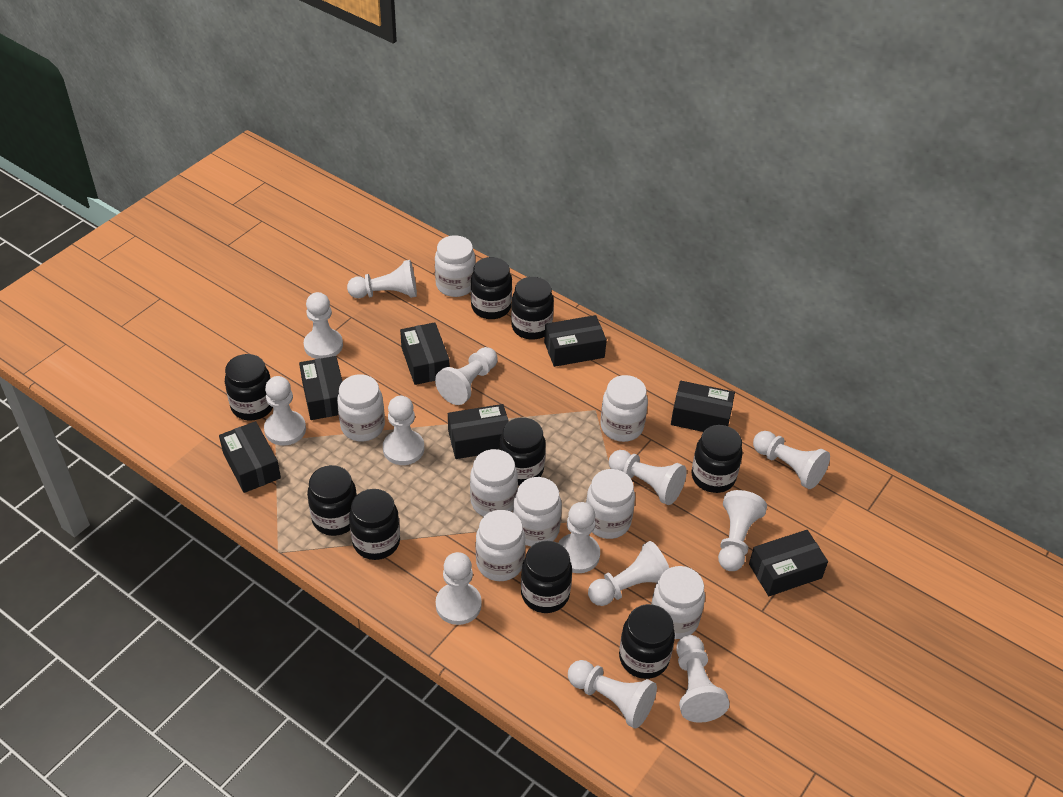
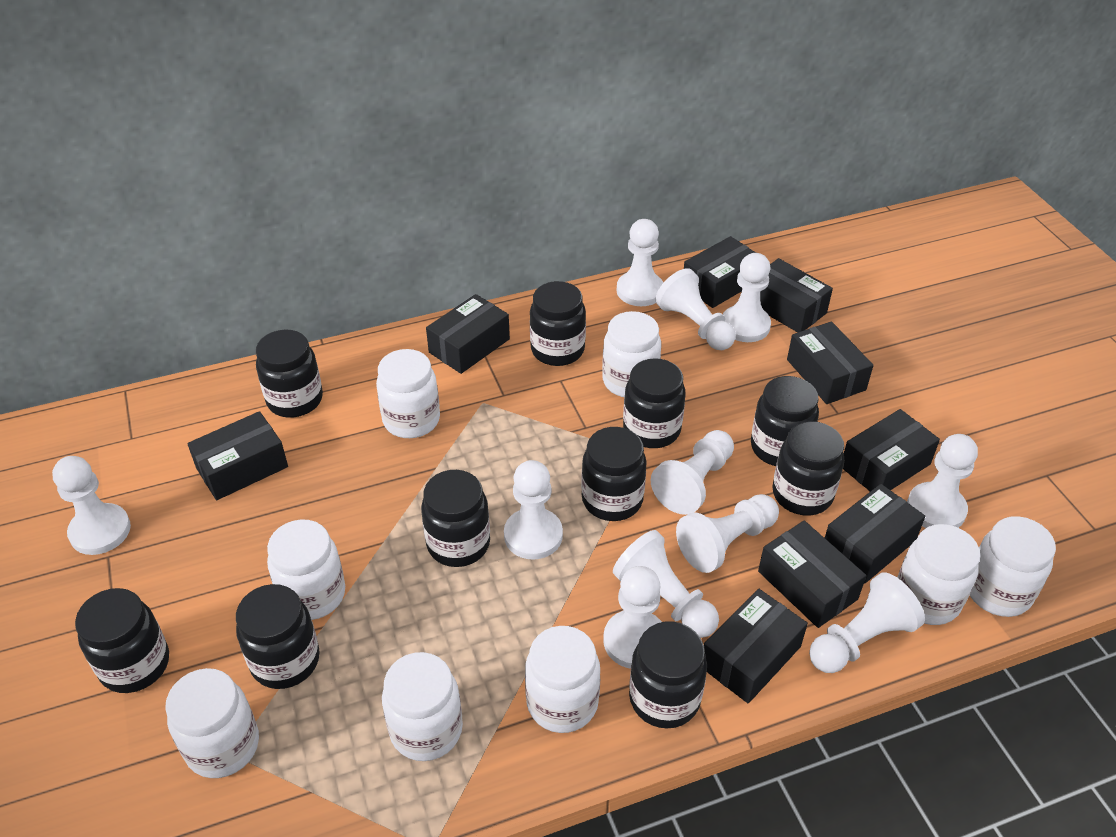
black box: [219,421,281,493] [299,356,343,420] [400,322,450,385] [448,404,509,459] [544,315,607,367] [671,381,735,432] [749,530,828,596] = 7 -> [187,411,288,500] [426,294,510,374] [684,236,756,308] [704,589,808,704] [758,521,866,628] [760,258,833,333] [787,321,874,404] [825,484,925,583] [843,409,940,491] = 9
black jar: [225,354,273,421] [307,465,357,536] [349,489,400,560] [471,257,512,319] [499,417,546,486] [511,277,554,340] [521,541,572,613] [619,604,675,679] [691,425,743,493] = 9 -> [75,588,169,693] [236,584,320,689] [256,330,323,417] [421,470,490,567] [530,281,586,366] [581,427,647,521] [623,358,686,448] [629,621,707,729] [751,376,819,466] [772,421,844,516] = 10
white pawn: [264,376,306,445] [304,292,343,359] [347,260,417,298] [383,396,424,465] [435,347,498,405] [436,552,482,625] [558,502,600,573] [568,660,657,729] [588,541,669,606] [609,450,687,505] [676,635,729,723] [718,490,767,571] [753,431,830,489] = 13 -> [52,456,131,555] [504,460,563,559] [603,566,662,669] [613,530,719,638] [617,219,663,306] [651,430,734,515] [655,268,736,350] [676,494,779,573] [723,253,771,342] [809,572,925,673] [907,434,978,528] = 11

